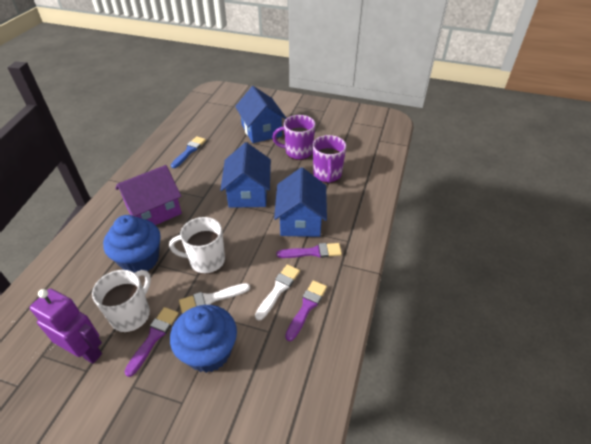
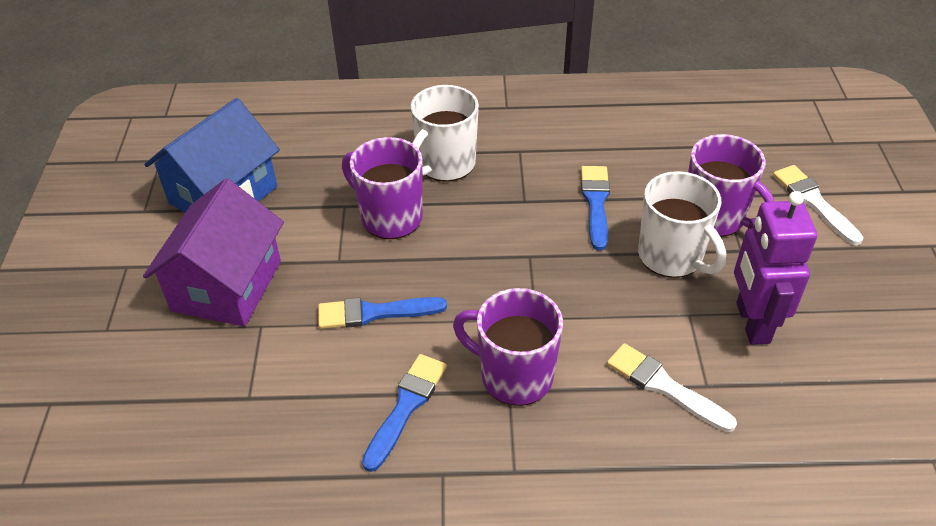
blue brush: [171,136,206,168] = 1 -> [318,297,447,329] [362,354,447,472] [581,166,610,250] = 3
blue cupcake: [103,215,161,273] [170,305,237,373] = 2 -> none = 0
blue house: [220,142,271,208] [235,86,286,143] [274,167,327,237] = 3 -> [145,98,280,213] = 1
purple brush: [124,307,178,377] [276,243,342,258] [285,280,327,341] = 3 -> none = 0
purple mug: [272,115,315,160] [313,135,346,183] = 2 -> [342,137,423,239] [453,288,563,406] [688,134,775,237] = 3

